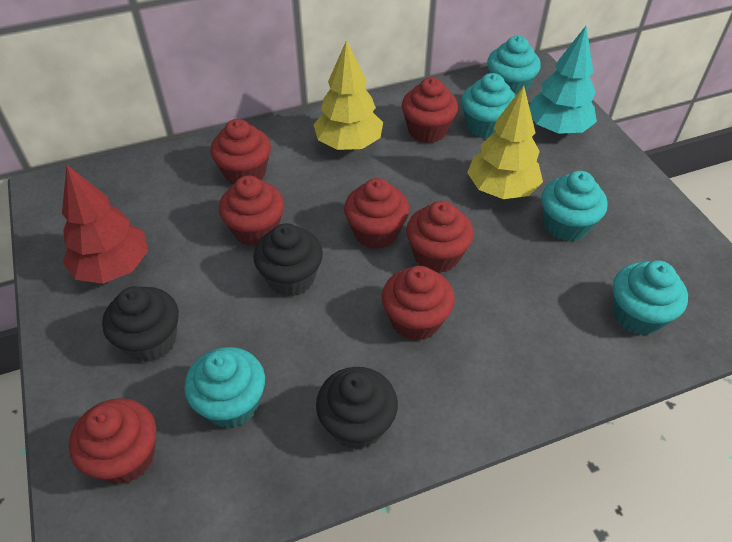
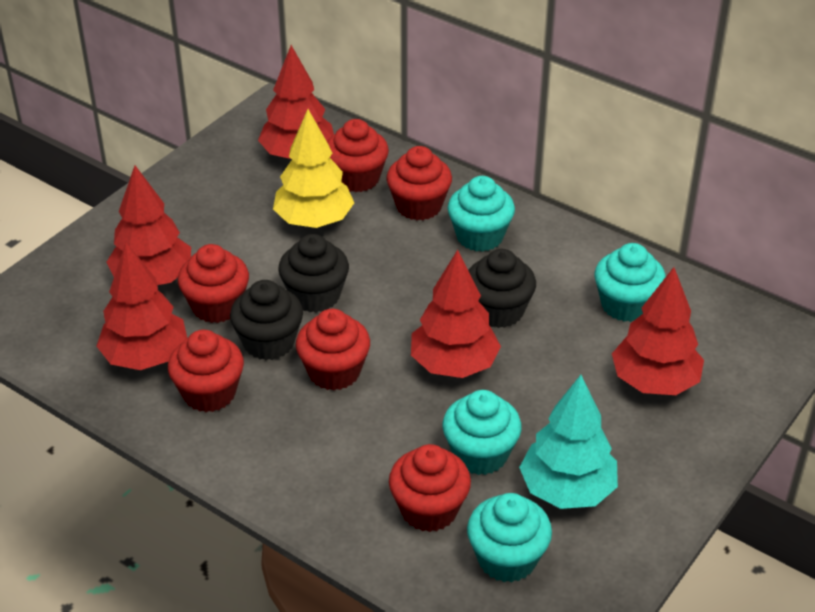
red cupcake: [69,398,156,484] [210,119,271,184] [219,175,284,247] [344,178,409,249] [382,266,455,341] [402,77,458,143] [406,201,474,273] = 7 -> [168,330,244,412] [178,244,249,323] [296,309,370,391] [327,119,389,192] [386,146,452,220] [389,444,471,532] = 6
red tree: [62,165,148,284] = 1 -> [97,243,187,370] [106,166,191,285] [258,45,334,159] [411,250,501,378] [612,267,704,395] = 5
turquoise cupcake: [184,347,265,428] [461,73,516,139] [487,36,541,95] [542,171,607,242] [613,260,688,335] = 5 -> [442,390,522,475] [448,176,515,252] [467,493,552,583] [594,243,666,322] = 4
yellow tree: [313,40,383,150] [467,86,543,199] = 2 -> [273,109,354,228] = 1

